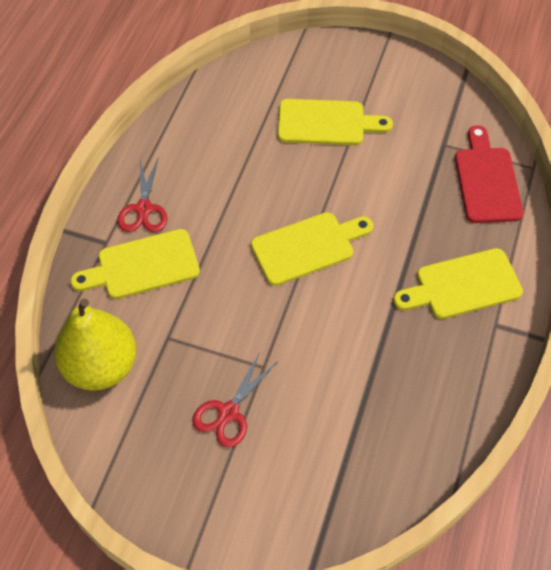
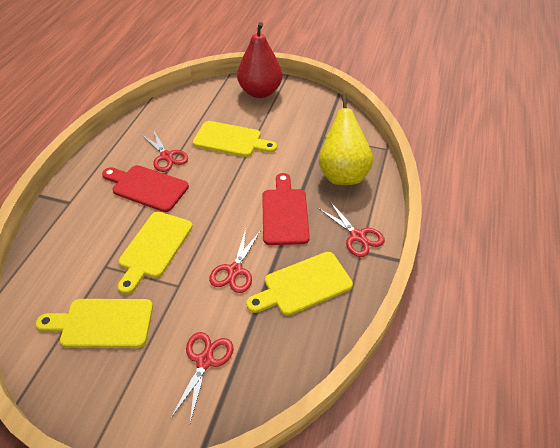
red cutting board: [455,125,524,223] = 1 -> [102,165,189,212] [262,173,310,245] = 2
red pear: none = 0 -> [237,22,282,98] = 1
red scissors: [117,157,168,232] [192,352,278,448] = 2 -> [141,129,188,172] [170,332,233,423] [209,229,261,293] [318,202,385,257] = 4

